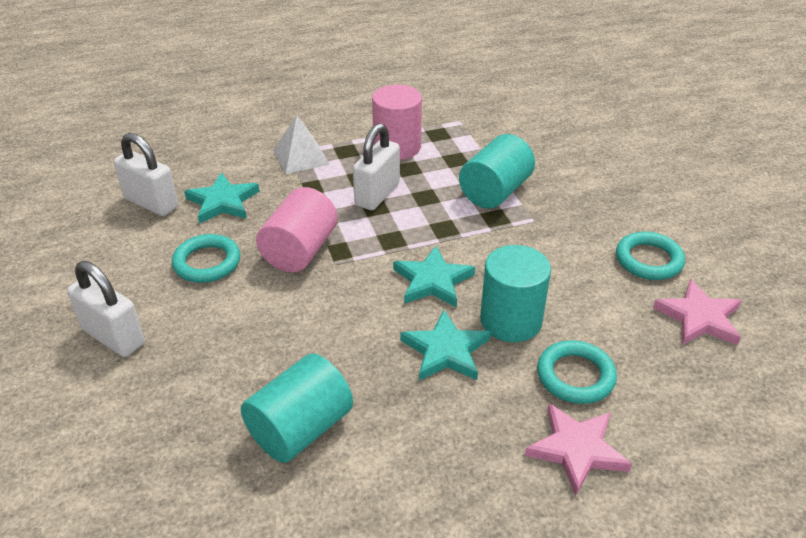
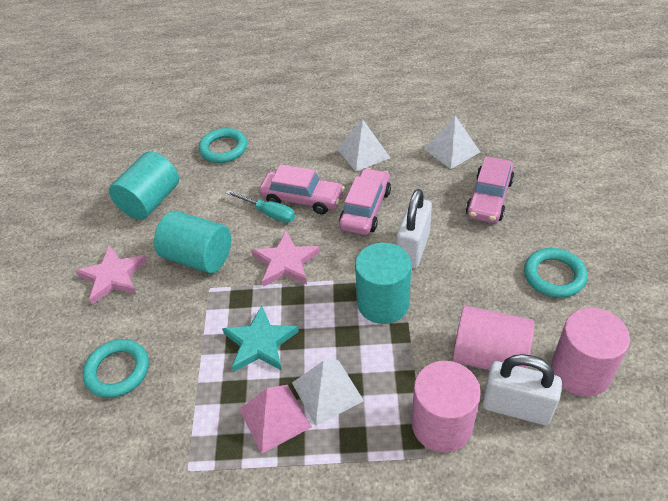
pink car: none = 0 -> [259,164,345,214] [339,168,391,235] [466,156,514,223] = 3
pink cylinder: [256,187,338,272] [372,85,422,160] = 2 -> [412,361,481,453] [453,306,535,370] [551,308,630,397] = 3
pink pyramid: none = 0 -> [239,385,312,454] = 1
turquoise screwdriver: none = 0 -> [226,190,295,223] = 1
turquoise star: [184,173,260,224] [393,246,475,307] [401,310,491,381] = 3 -> [222,306,299,372] = 1
white padlock: [67,261,145,357] [114,133,178,216] [353,123,400,210] = 3 -> [397,189,432,269] [482,354,562,425] = 2
white pyramid: [273,115,330,174] = 1 -> [292,360,364,426] [337,119,390,172] [424,116,480,169] = 3

